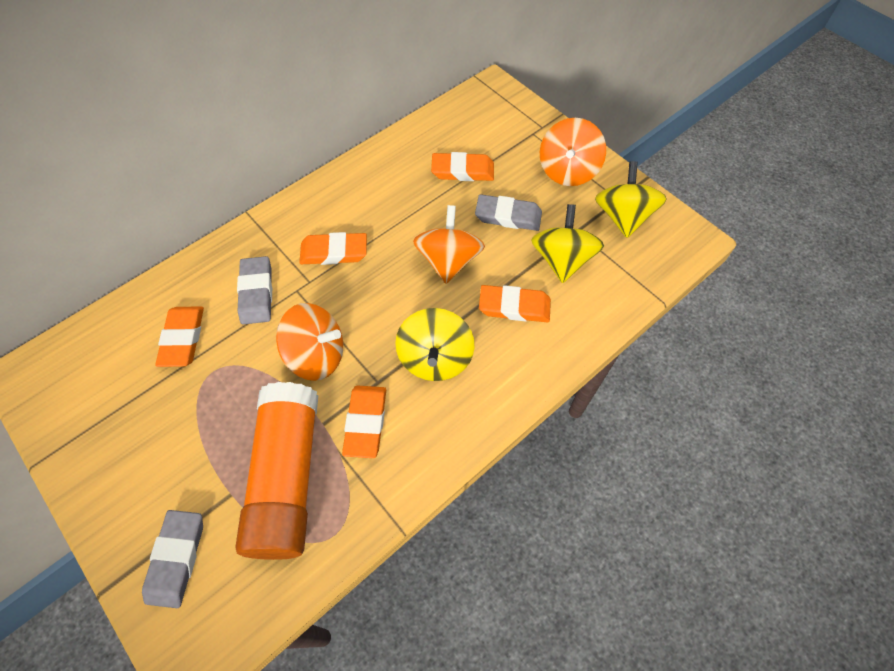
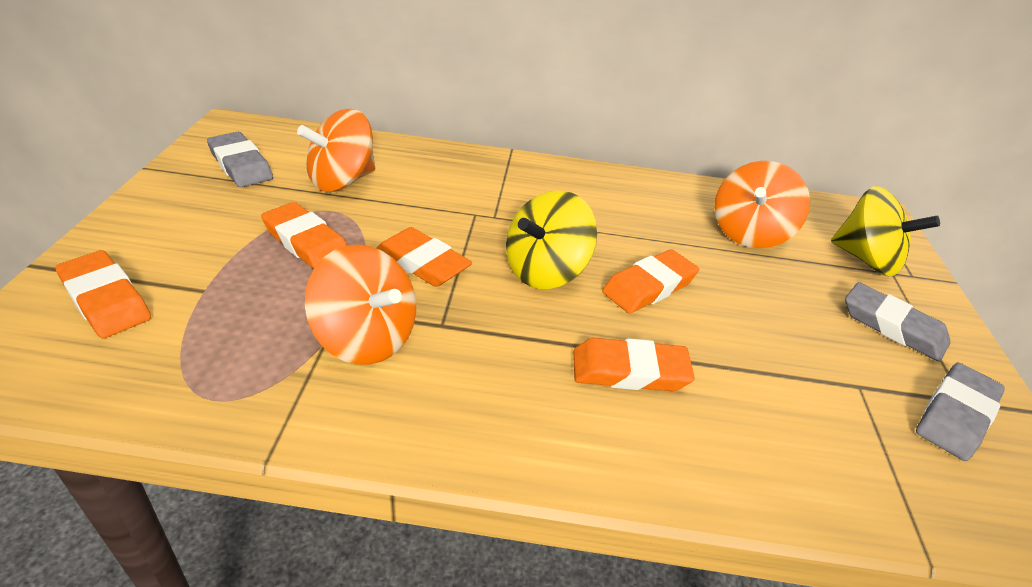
orange glue stick: [235,382,318,560] = 1 -> none = 0
yellow spinning top: [395,308,475,381] [531,204,604,283] [595,161,667,238] = 3 -> [506,190,597,289] [831,186,940,277] = 2

